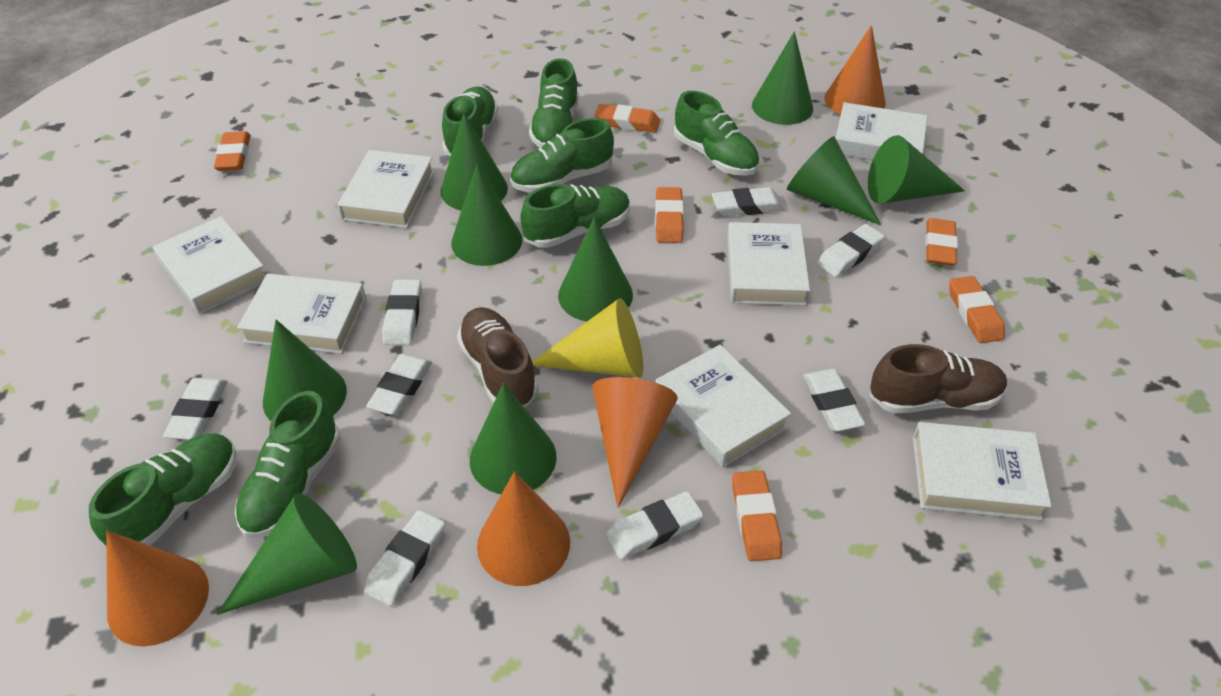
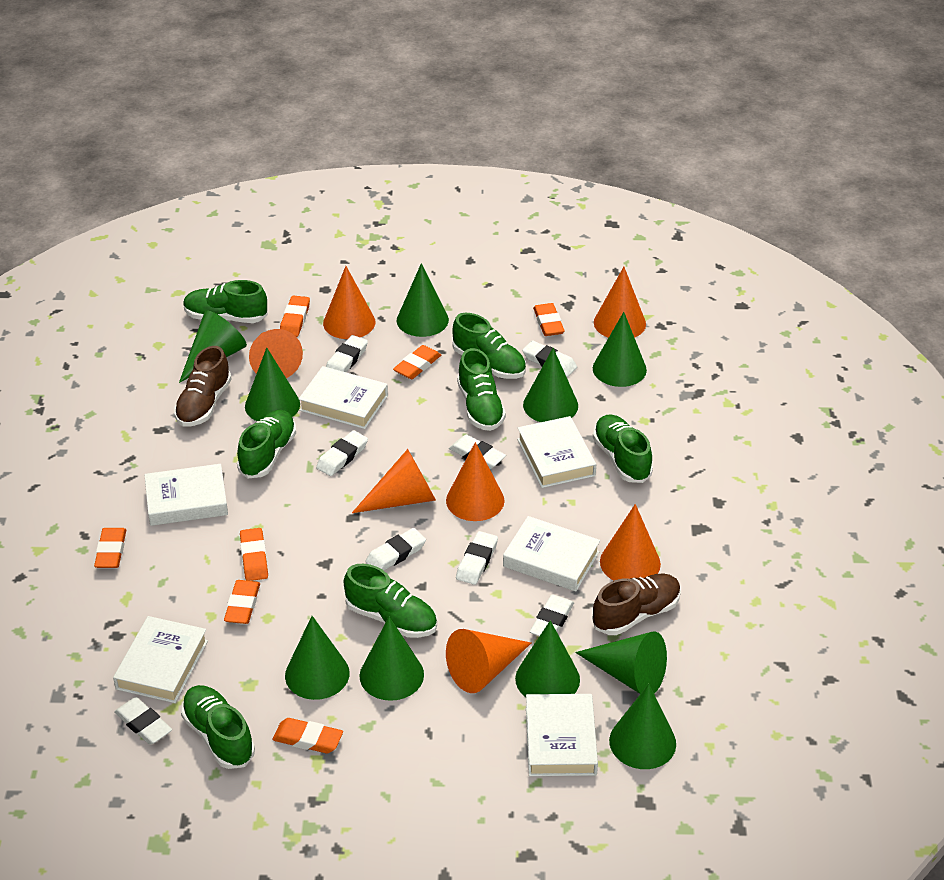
green cone: [217,493,357,615] [263,320,347,421] [441,113,508,210] [451,164,522,266] [470,383,557,494] [558,217,633,322] [752,31,813,125] [787,136,881,225] [868,135,965,204] = 9 -> [179,311,247,383] [245,348,300,421] [285,616,350,700] [359,617,424,701] [397,263,449,337] [515,620,580,697] [523,348,578,422] [575,631,667,694] [593,312,647,387] [609,684,676,769] = 10
orange cone: [106,531,209,646] [477,471,570,586] [592,377,678,508] [824,25,886,115] = 4 -> [249,329,303,378] [323,266,375,339] [352,449,436,513] [446,442,505,521] [446,629,531,693] [594,267,646,338] [600,504,661,580] = 7
orange eraser: [214,131,251,171] [594,104,660,133] [655,187,684,243] [732,470,782,561] [925,218,958,266] [949,276,1005,343] = 6 -> [94,528,126,568] [224,580,260,624] [240,528,268,581] [273,718,343,753] [280,296,310,337] [393,345,441,379] [533,303,565,336] = 7
white book: [153,216,265,314] [237,274,366,354] [337,150,435,228] [655,345,791,467] [727,222,810,306] [836,102,928,160] [913,422,1051,521] = 7 -> [113,616,208,703] [144,464,228,526] [298,366,388,429] [503,516,600,591] [517,416,596,488] [526,694,598,776] = 6
yellow cone: [532,298,643,378] = 1 -> none = 0

